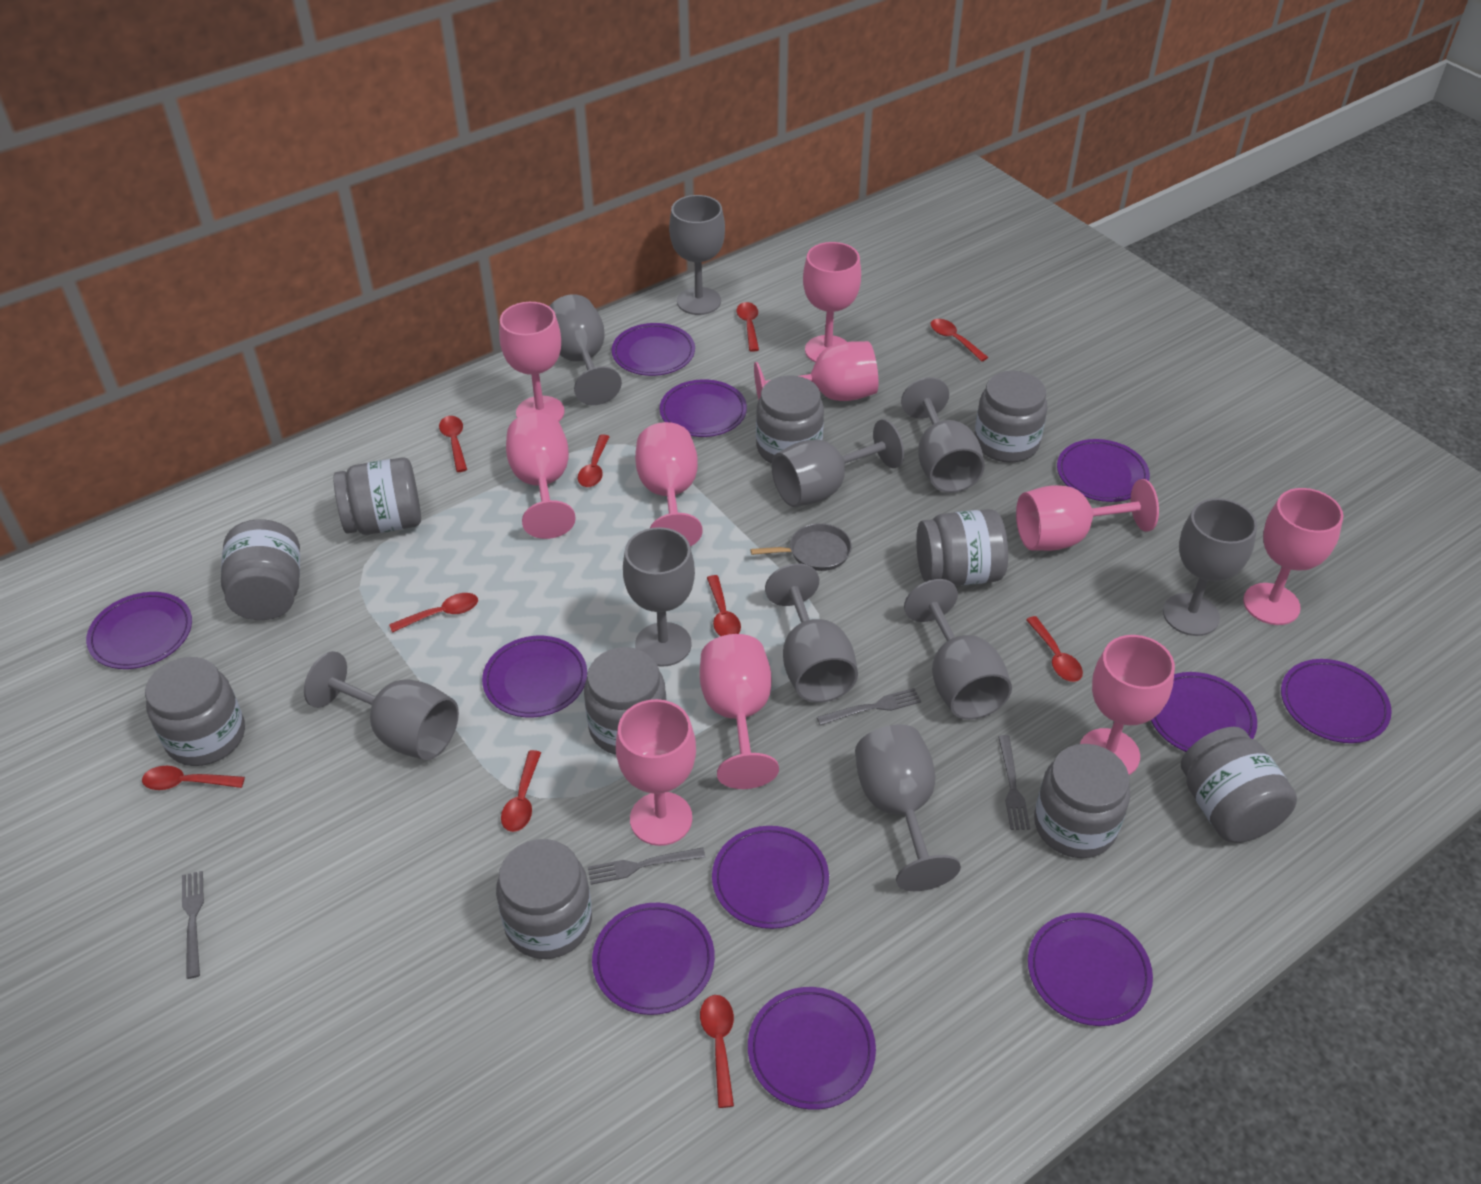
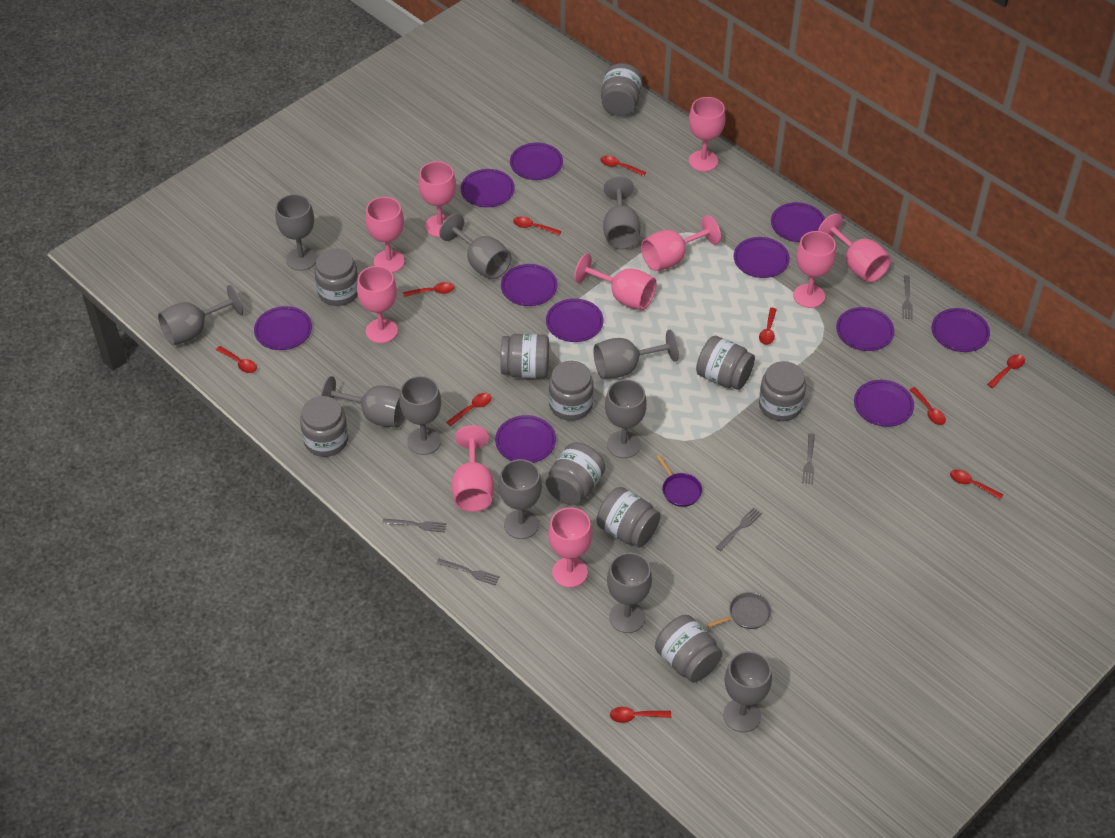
grey fork: [182,871,204,979] [588,848,705,885] [817,688,921,726] [998,735,1030,830] = 4 -> [382,518,447,532] [436,559,500,586] [716,507,762,551] [802,433,815,484] [902,275,913,319] = 5
grey goblet: [304,651,459,760] [549,294,622,405] [623,527,695,667] [669,195,725,315] [765,563,858,703] [772,419,904,507] [855,724,961,891] [901,377,985,493] [904,579,1012,720] [1163,498,1257,636] = 10 -> [158,285,243,346] [275,194,317,271] [321,376,405,428] [399,376,441,455] [439,214,512,280] [499,459,542,539] [593,330,679,379] [603,176,640,249] [605,379,647,458] [607,552,652,633] [723,651,772,732] = 11
purple pan: none = 0 -> [657,455,702,507] = 1

